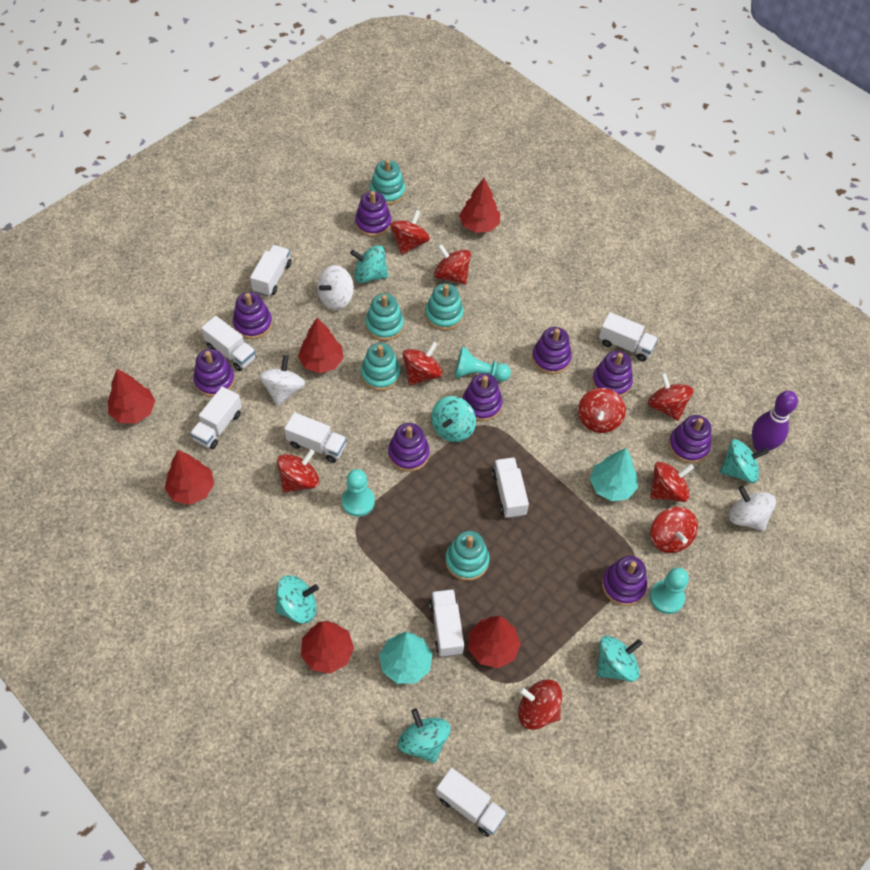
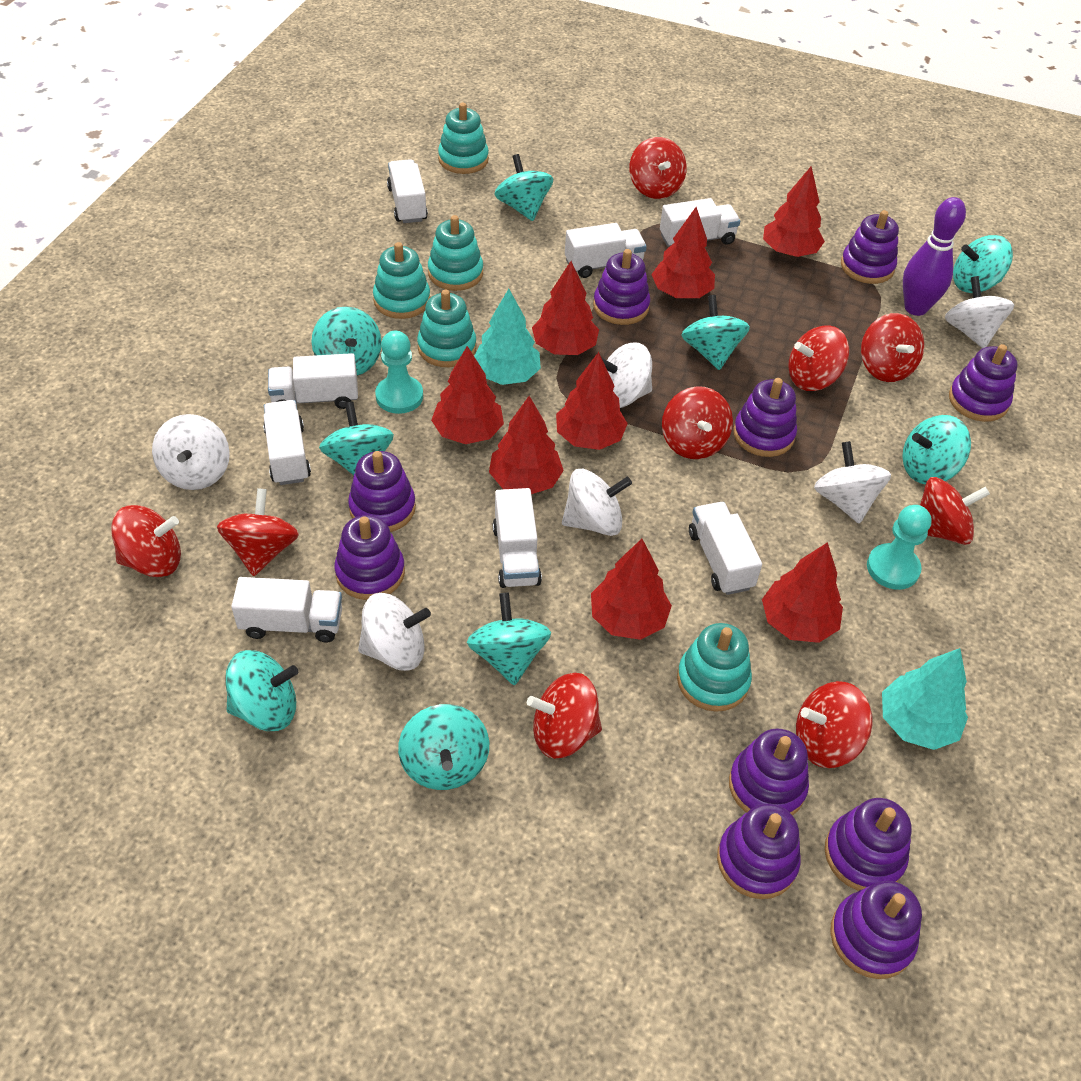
purple stacking toy: [193,349,235,397] [233,292,272,339] [355,191,392,237] [388,423,430,472] [462,373,503,422] [532,327,572,374] [592,351,633,397] [602,556,647,606] [669,415,712,464] = 9 -> [334,515,405,600] [348,451,416,532] [593,249,650,325] [717,803,801,899] [729,728,809,816] [733,378,797,457] [825,798,912,891] [830,881,922,979] [841,210,899,284] [949,344,1018,422] = 10
red tree: [108,369,155,423] [165,450,214,505] [298,318,344,373] [301,621,354,674] [459,178,500,233] [468,616,521,668] = 6 -> [431,346,504,444] [489,396,564,494] [532,261,599,355] [556,352,628,450] [591,539,672,640] [651,207,715,298] [762,542,843,643] [763,167,825,257] = 8
turquoise pawn: [342,469,375,517] [455,347,511,381] [650,567,689,614] = 3 -> [375,331,423,414] [867,505,932,590] = 2
turquoise spinning top: [275,575,319,624] [350,245,389,283] [398,708,450,763] [431,396,476,442] [597,636,643,682] [719,439,769,483] = 6 -> [225,650,298,731] [312,306,382,376] [319,402,394,475] [398,704,489,790] [467,592,551,686] [494,154,553,221] [682,295,750,370] [902,415,971,484] [953,235,1013,293] = 9
white spinning top: [259,355,305,406] [317,265,354,310] [729,486,776,531] = 3 -> [152,414,230,490] [358,593,431,671] [562,469,632,536] [601,343,652,408] [814,441,891,523] [945,276,1014,348] = 6

